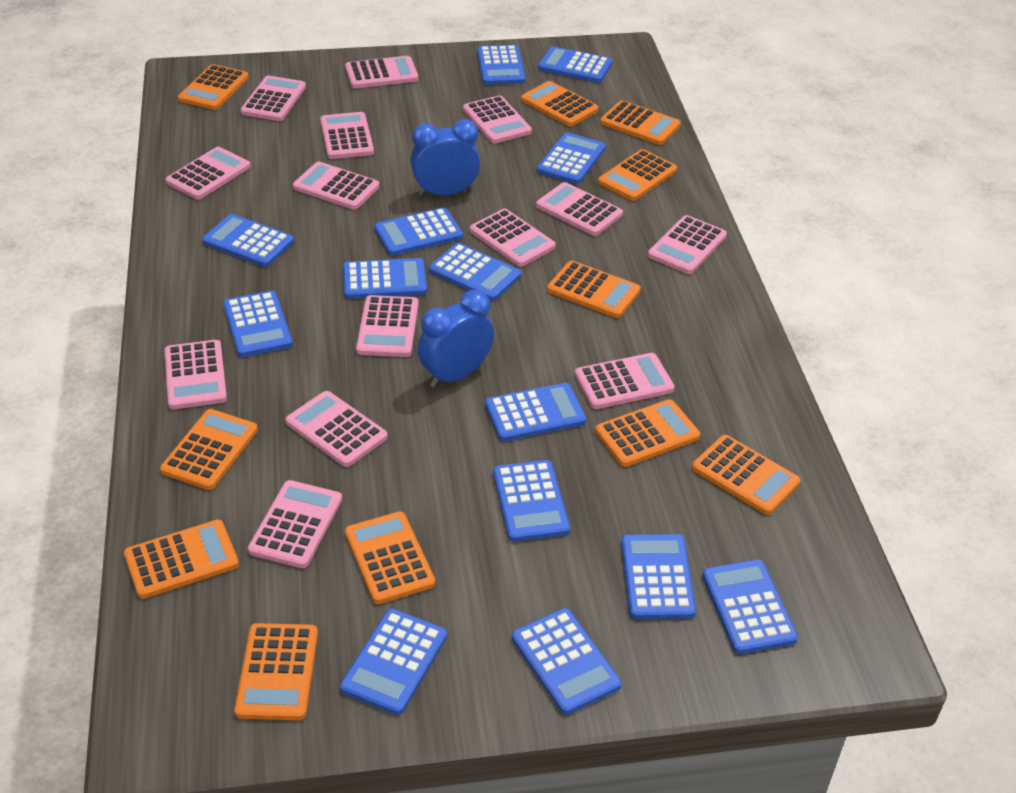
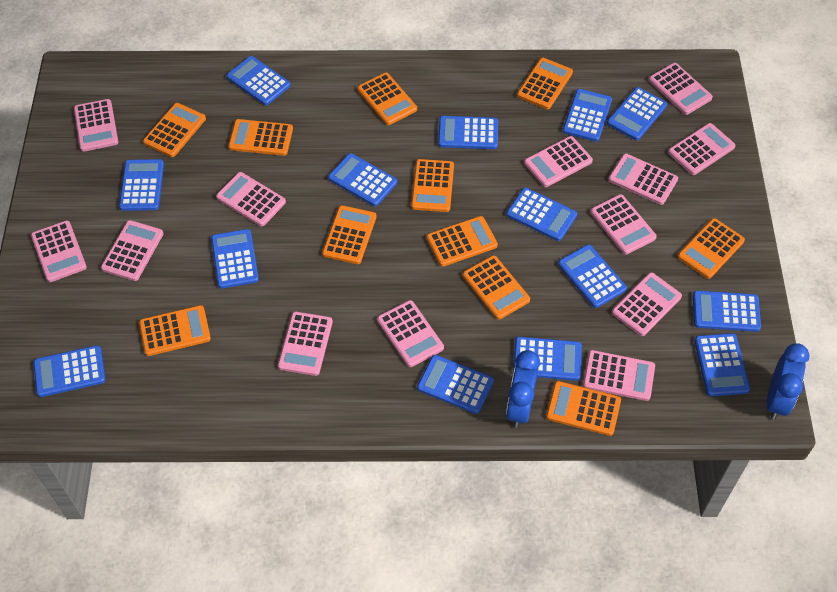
pink calculator: [164,340,227,409] [166,147,251,200] [240,75,306,121] [248,480,342,568] [286,391,388,467] [293,162,379,210] [320,112,374,159] [345,56,418,88] [356,295,418,357] [463,95,532,143] [470,209,556,267] [536,182,623,236] [575,353,675,409] [648,215,727,274] = 14 -> [31,221,87,282] [74,99,118,152] [101,220,163,281] [216,172,286,226] [278,312,333,376] [377,300,444,367] [524,136,593,187] [583,350,655,401] [590,194,657,255] [608,153,678,205] [612,272,682,336] [649,63,713,115] [668,123,736,175] = 13

